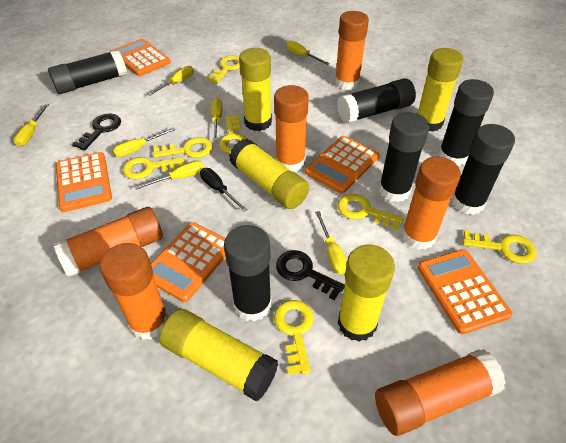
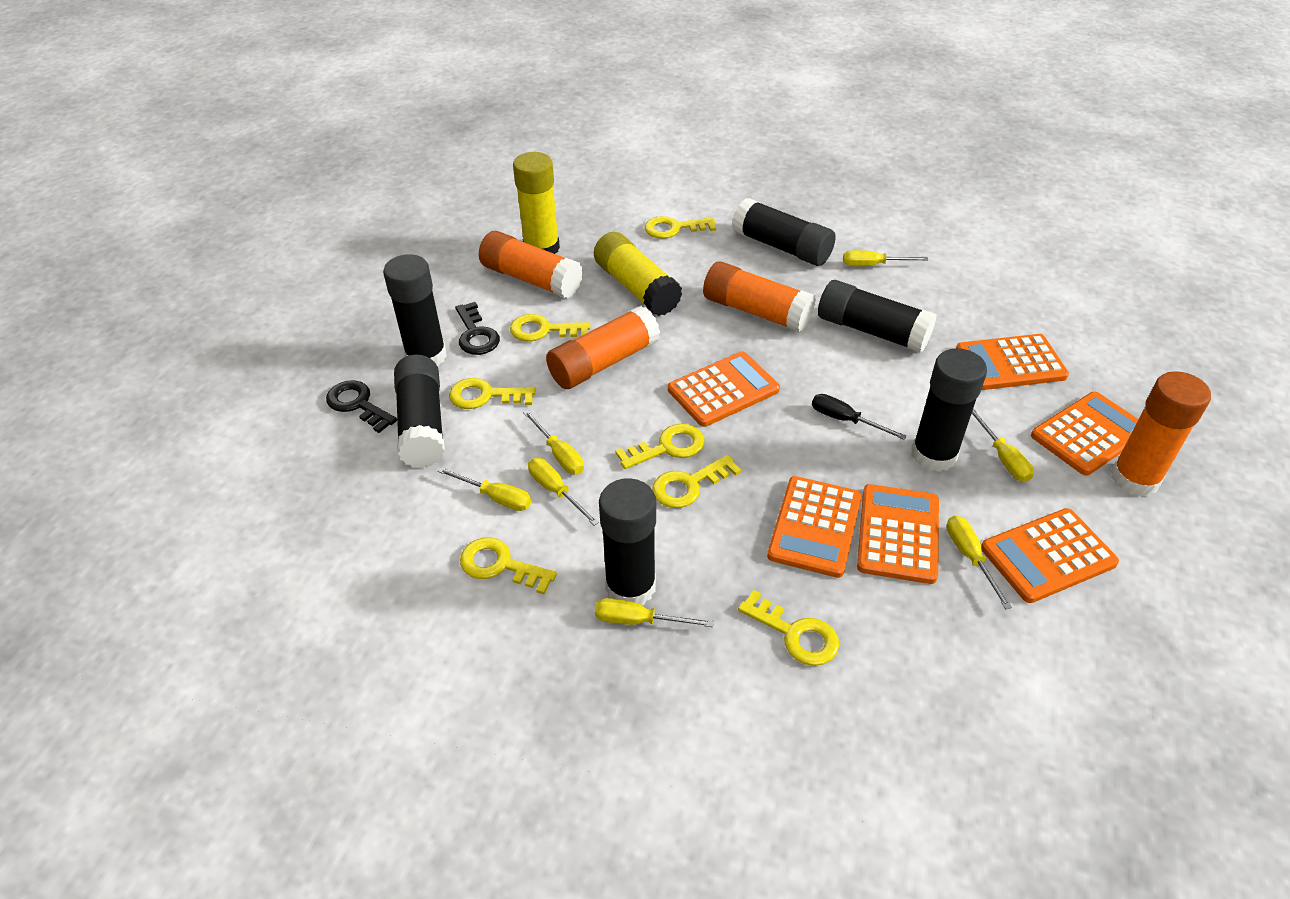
orange calculator: [56,152,112,212] [112,39,171,76] [151,222,225,302] [305,136,379,193] [418,249,512,334] = 5 -> [668,351,780,427] [767,476,862,578] [857,484,939,584] [956,334,1069,390] [981,508,1119,603] [1031,392,1139,476] = 6
orange glue stick: [54,207,163,277] [100,243,169,340] [274,85,309,172] [335,11,369,90] [375,349,506,436] [401,157,461,250] = 6 -> [479,231,583,299] [546,306,660,389] [703,261,816,333] [1111,371,1211,497] = 4
yellow glue stick: [159,309,278,401] [229,139,309,209] [239,48,272,131] [338,245,395,342] [417,48,463,132] = 5 -> [513,152,560,254] [594,232,682,316] = 2

